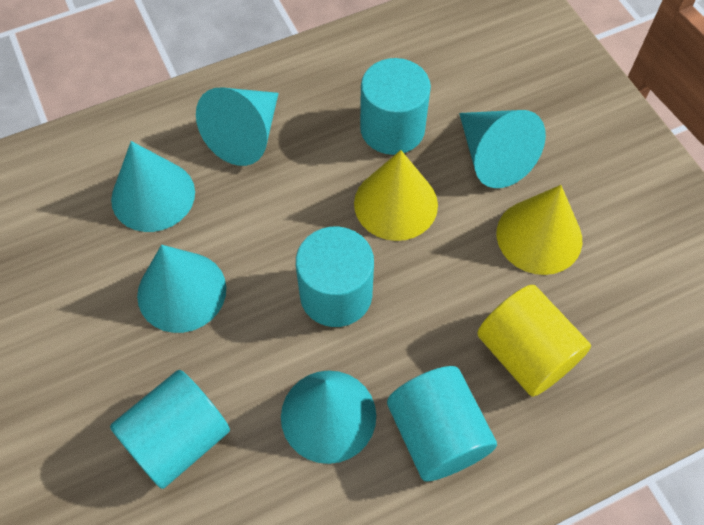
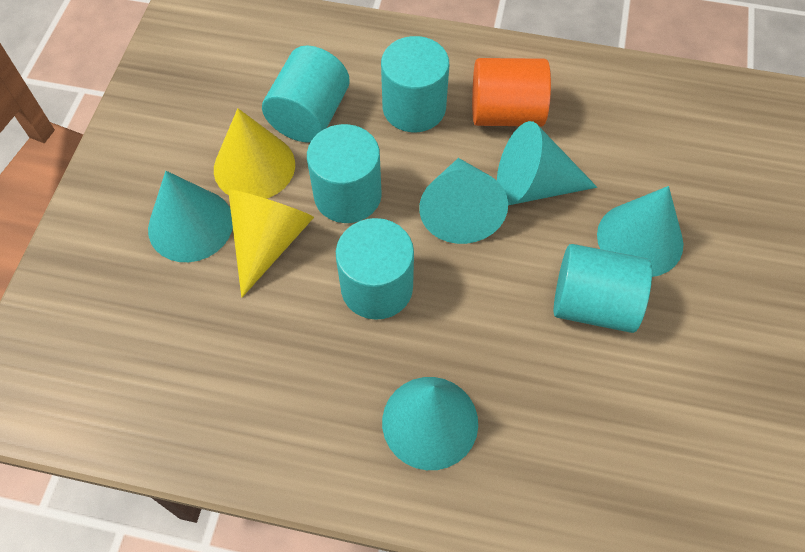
orange cylinder: none = 0 -> [472,58,551,126] = 1
turquoise cylinder: [110,370,230,489] [296,227,374,327] [360,58,431,155] [387,366,497,481] = 4 -> [262,45,350,142] [307,124,382,223] [336,218,414,320] [381,36,449,132] [554,244,652,333] = 5
yellow cylinder: [477,285,591,397] = 1 -> none = 0

